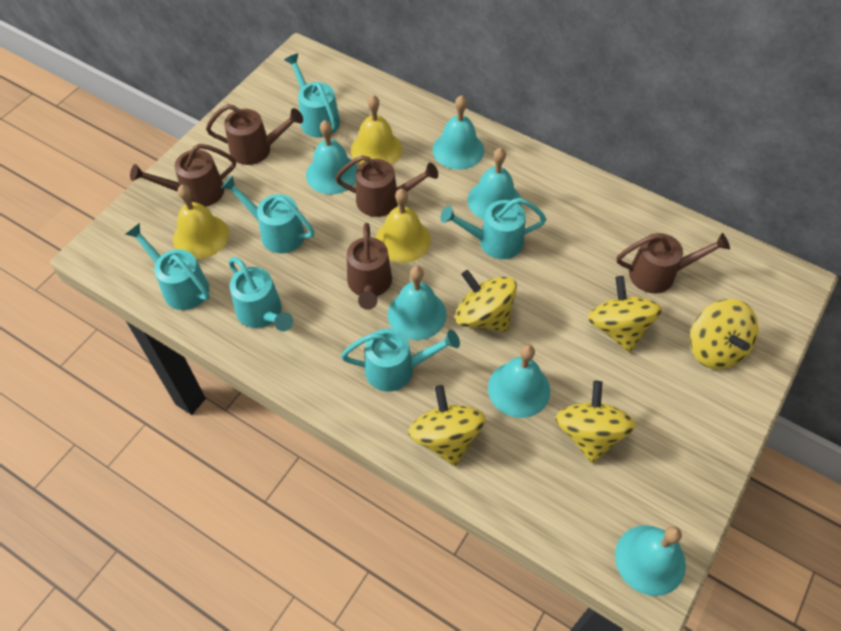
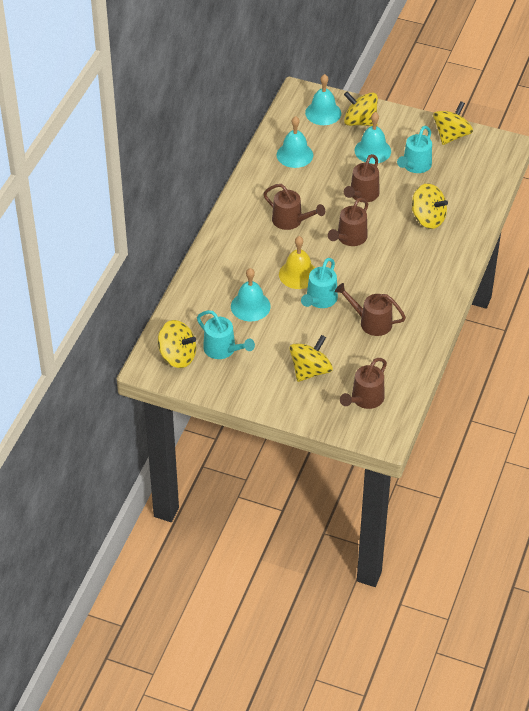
turquoise bell: [306,120,357,194] [388,266,447,340] [433,95,484,170] [467,148,521,220] [488,344,550,418] [615,525,686,596] = 6 -> [231,268,271,321] [276,116,313,168] [305,74,341,125] [355,112,391,164] = 4
turquoise watering can: [125,223,210,310] [221,176,314,253] [229,257,293,331] [284,53,340,138] [341,328,460,392] [440,198,546,259] = 6 -> [197,310,255,359] [301,258,338,308] [397,126,432,173] = 3
yellow bell: [173,185,229,259] [351,95,402,165] [376,189,431,263] = 3 -> [279,236,315,289] = 1

